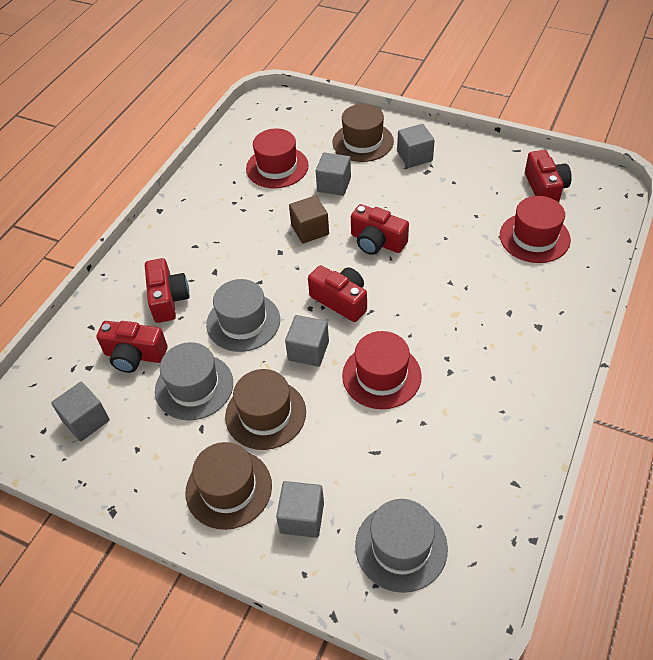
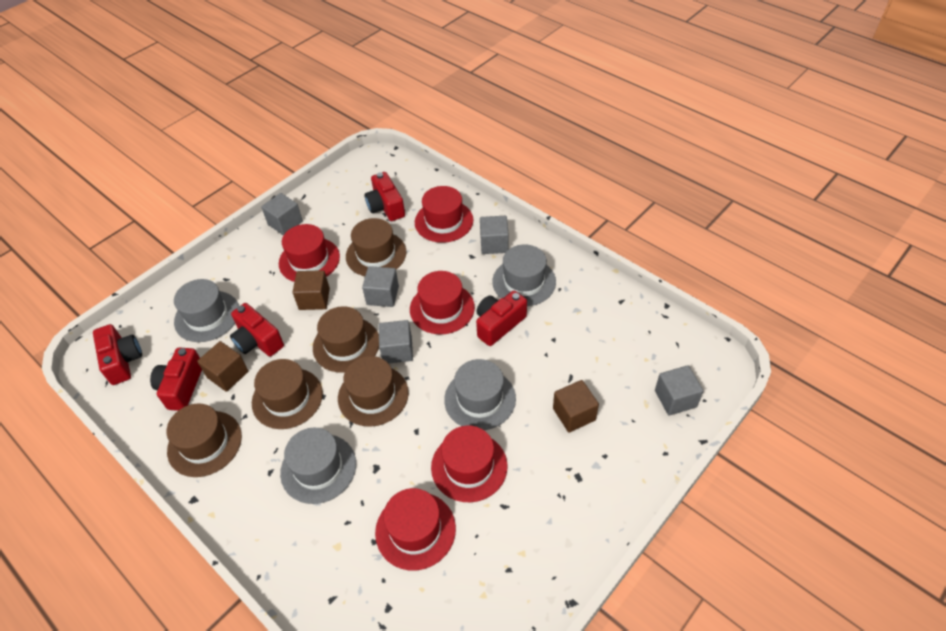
brown cube: [289,195,329,244] = 1 -> [197,341,248,392] [293,270,330,310] [553,380,599,432] = 3
brown hat: [186,442,272,530] [225,369,306,450] [332,104,394,162] = 3 -> [167,403,242,477] [252,359,323,429] [313,306,379,373] [338,356,409,427] [346,218,406,276] = 5
grey hat: [155,342,233,420] [206,279,280,352] [355,499,448,593] = 3 -> [174,279,239,342] [280,427,356,504] [444,359,516,430] [492,244,556,306] = 4
red hat: [246,129,309,188] [342,331,422,409] [500,196,571,263] = 3 -> [279,224,340,282] [375,488,456,570] [410,271,475,334] [415,186,473,243] [431,425,507,502] = 5

